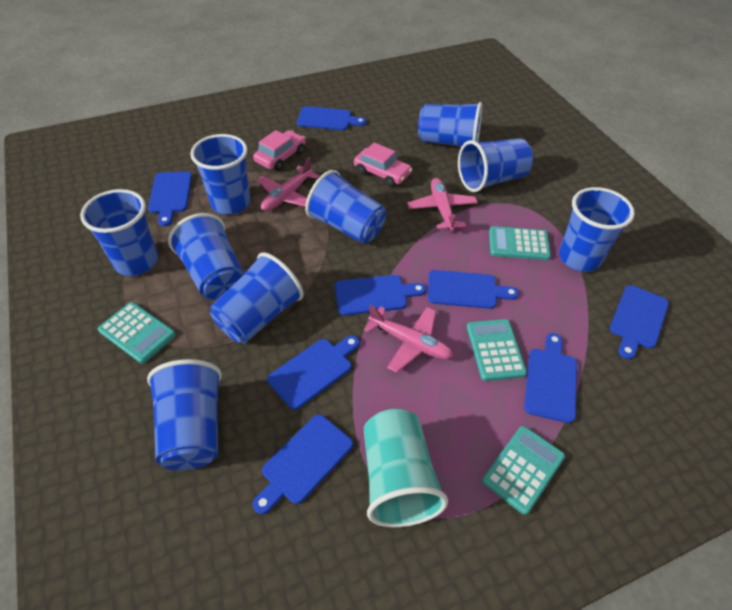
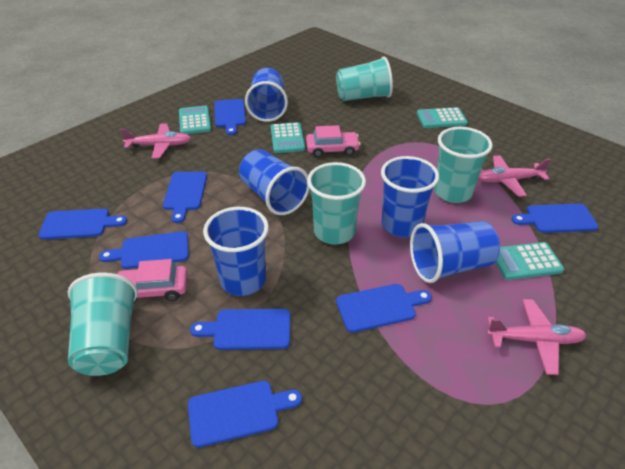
blue cup: [80,189,158,276] [147,359,222,470] [168,213,244,300] [190,134,251,215] [210,252,304,343] [305,170,386,244] [418,102,482,147] [458,138,533,192] [559,187,635,272] = 9 -> [203,207,269,296] [239,149,309,215] [245,68,288,122] [381,156,439,237] [410,221,500,283] = 5
turquoise cup: [364,409,448,527] = 1 -> [68,273,138,376] [307,162,366,244] [336,56,393,101] [434,127,493,203] = 4

